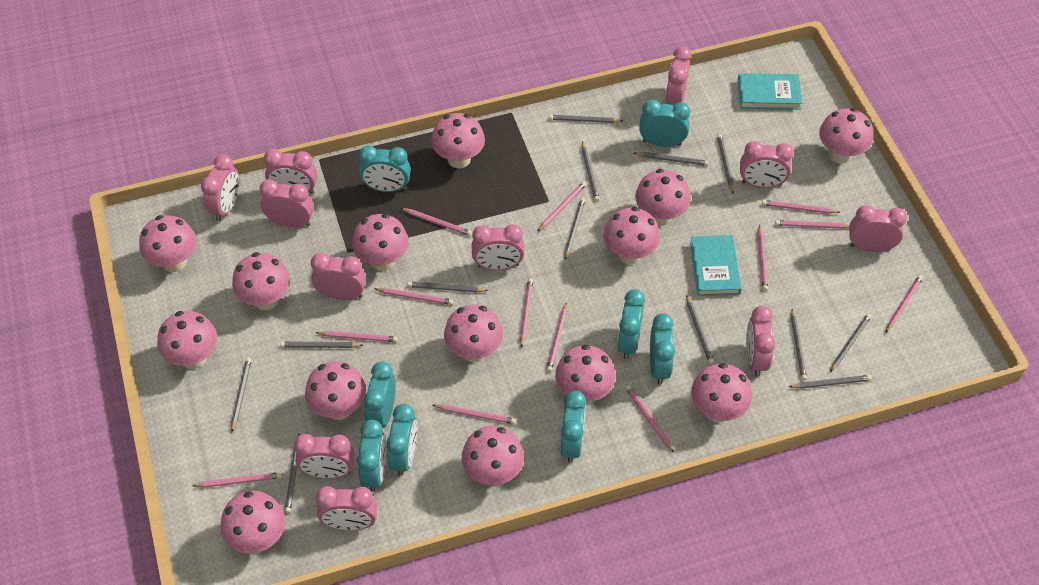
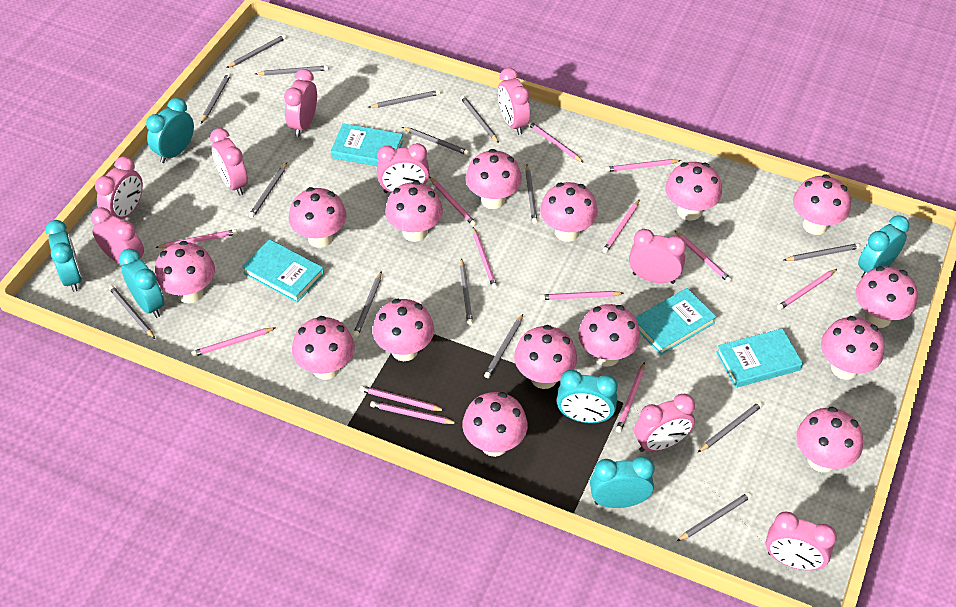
grey pencil: [231,357,252,432] [280,341,363,348] [285,434,300,513] [407,282,488,292] [549,115,623,123] [565,198,585,260] [582,141,599,201] [634,152,709,166] [686,295,714,364] [717,134,734,194] [789,375,872,389] [791,309,807,380] [830,313,872,372] = 13 -> [109,285,155,339] [201,73,231,123] [226,35,286,68] [249,163,287,218] [255,66,328,76] [353,271,382,337] [368,90,440,108] [402,127,469,155] [460,95,499,143] [460,258,473,325] [484,314,523,378] [525,165,537,223] [676,492,752,542] [698,402,763,452] [784,243,860,261] = 15
pink clock: [201,154,240,221] [260,179,314,227] [264,149,317,194] [294,434,355,478] [311,253,366,300] [316,486,377,530] [472,224,525,270] [665,47,692,105] [740,141,794,188] [746,306,776,377] [849,205,907,252] = 11 -> [91,207,144,265] [95,156,143,219] [210,128,248,196] [284,69,317,137] [377,143,429,193] [498,68,530,135] [629,229,686,284] [634,394,695,452] [766,512,837,571] = 9
pink mushroom: [139,215,197,272] [157,311,217,369] [221,491,285,554] [232,252,290,310] [305,361,366,420] [352,214,409,271] [431,113,485,169] [444,305,503,362] [462,426,524,485] [555,345,616,404] [604,207,660,264] [635,169,691,226] [691,363,752,422] [819,108,873,164] = 14 -> [155,241,215,303] [289,187,347,248] [292,316,354,380] [372,299,434,361] [385,181,443,242] [462,392,528,457] [466,149,522,209] [514,325,577,389] [540,182,598,242] [578,304,640,367] [665,162,722,220] [793,174,851,235] [796,407,863,472] [821,316,885,380] [856,266,917,328] = 15
turquoise book: [690,235,742,296] [738,73,802,110] = 2 -> [242,239,324,303] [331,123,403,166] [635,288,717,355] [716,328,803,388] = 4
turquoise clock: [357,420,386,492] [359,145,411,192] [364,362,396,428] [386,404,417,476] [561,391,586,463] [617,289,645,359] [639,100,690,147] [650,313,675,384] = 8 -> [45,220,82,292] [119,249,164,318] [146,98,194,163] [557,370,618,423] [590,456,655,508] [858,216,909,278] = 6

